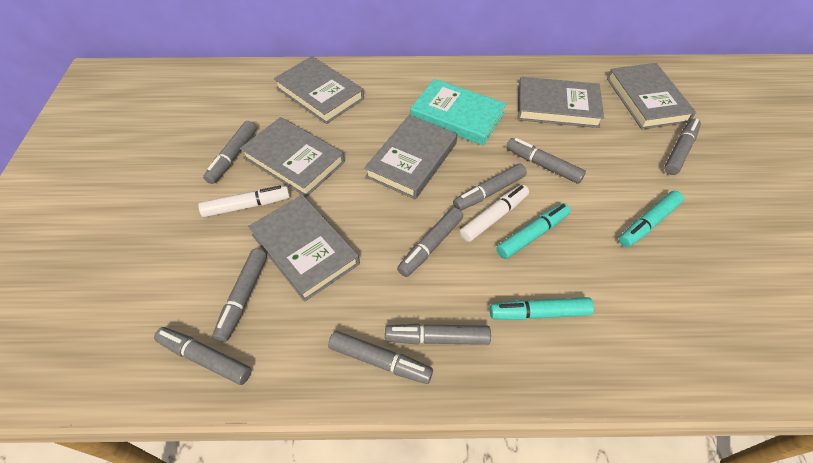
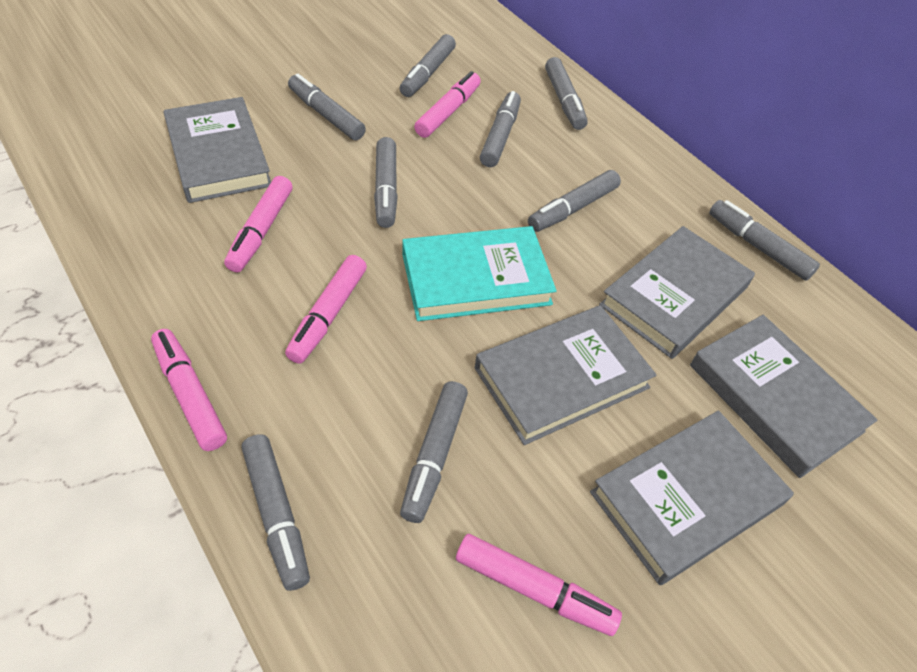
grey book: [240,117,345,197] [248,195,360,302] [274,56,364,124] [364,115,457,199] [518,77,604,128] [607,63,696,129] = 6 -> [164,97,271,203] [475,305,657,445] [590,411,794,585] [599,226,755,359] [690,315,877,478] = 5
pink marker: none = 0 -> [151,329,227,451] [224,176,293,272] [285,255,367,364] [414,71,481,138] [456,534,622,636] = 5
turquoise marker: [490,297,594,320] [496,203,571,259] [619,191,684,247] = 3 -> none = 0
white marker: [198,185,290,218] [460,185,529,242] = 2 -> none = 0

